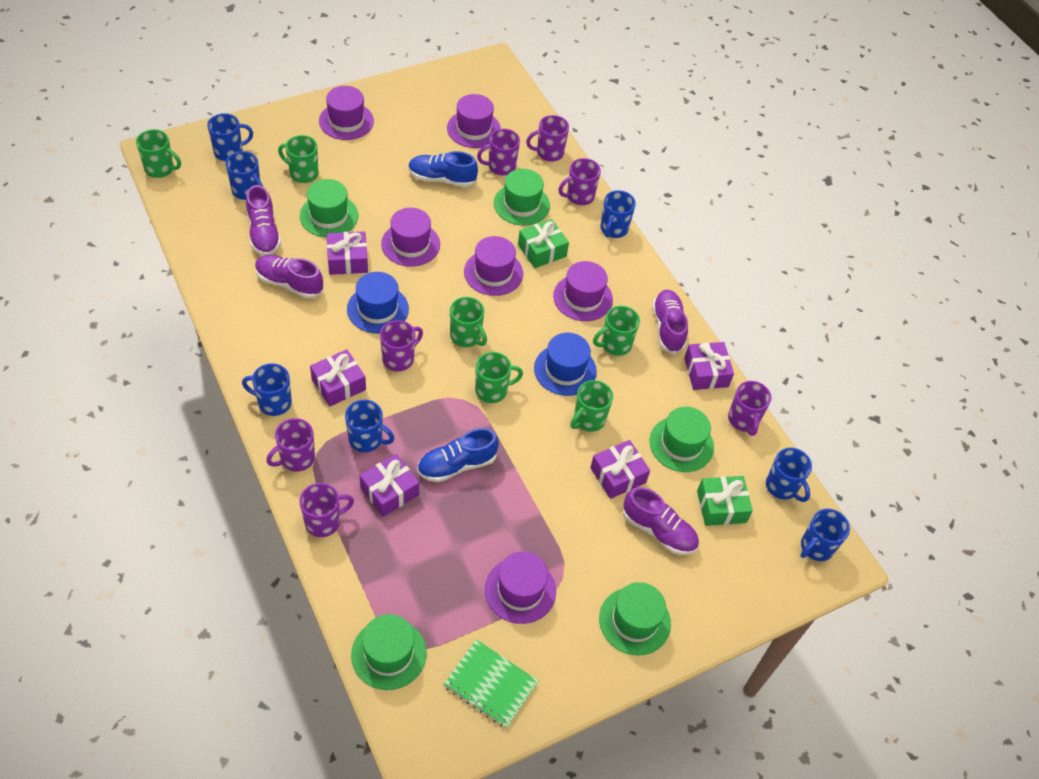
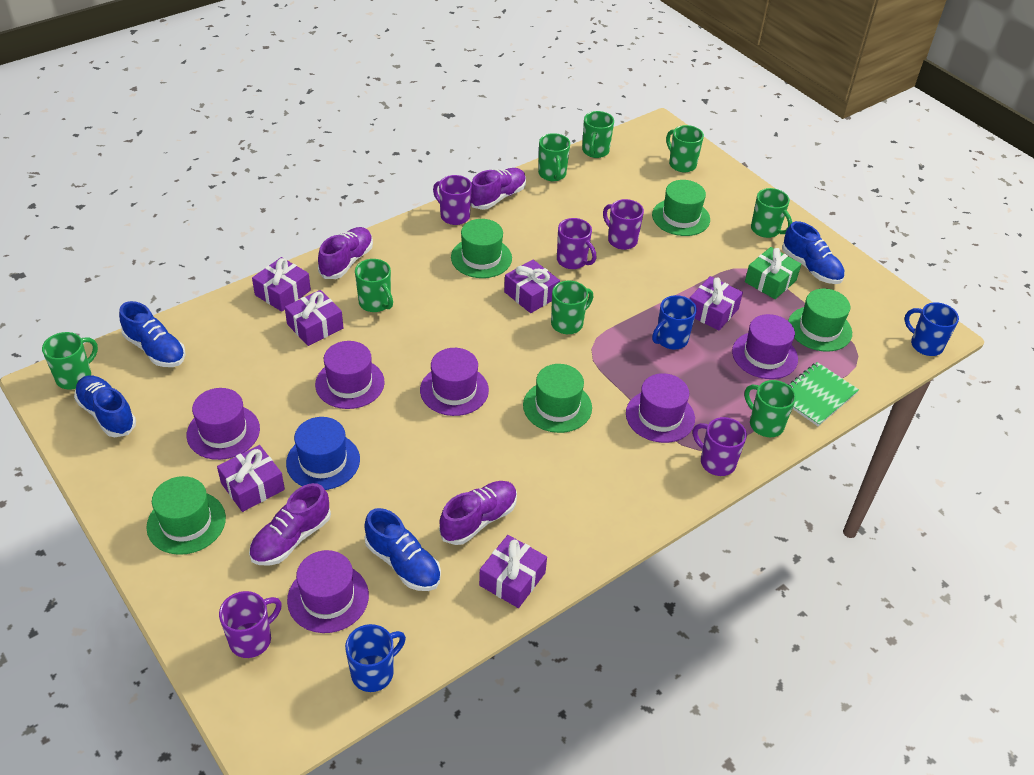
blue hat: [347,272,409,333] [534,333,597,396] = 2 -> [286,417,360,490] = 1
blue mug: [207,113,253,161] [225,151,263,200] [242,363,292,416] [345,400,394,452] [600,190,636,238] [766,448,812,502] [800,509,850,561] = 7 -> [345,624,406,692] [652,295,697,350] [905,302,959,356] = 3
blue shoe: [408,151,478,187] [417,428,499,482] = 2 -> [74,375,136,437] [119,301,186,367] [364,508,441,591] [782,221,844,284] = 4
green gift: [518,219,569,268] [697,476,753,526] = 2 -> [745,247,801,299] = 1
green mug: [136,129,181,178] [278,135,319,183] [450,297,487,347] [475,352,523,403] [570,380,613,432] [593,306,640,356] = 6 -> [42,332,98,389] [355,259,393,312] [538,133,570,181] [551,281,593,334] [582,111,614,158] [666,125,704,172] [745,380,796,437] [751,188,792,238] = 8
purple gift: [310,349,366,407] [327,231,368,275] [360,454,419,517] [590,440,650,499] [684,342,734,390] = 5 -> [217,445,285,512] [252,257,311,312] [285,290,343,346] [479,535,547,608] [504,260,560,313] [690,276,743,331] = 6
purple mug: [266,418,315,472] [299,483,354,537] [380,320,423,371] [477,129,520,175] [526,115,569,161] [558,158,601,205] [728,381,772,436] = 7 -> [219,591,282,658] [433,175,472,225] [557,218,597,269] [603,199,644,250] [693,417,747,476] = 5

